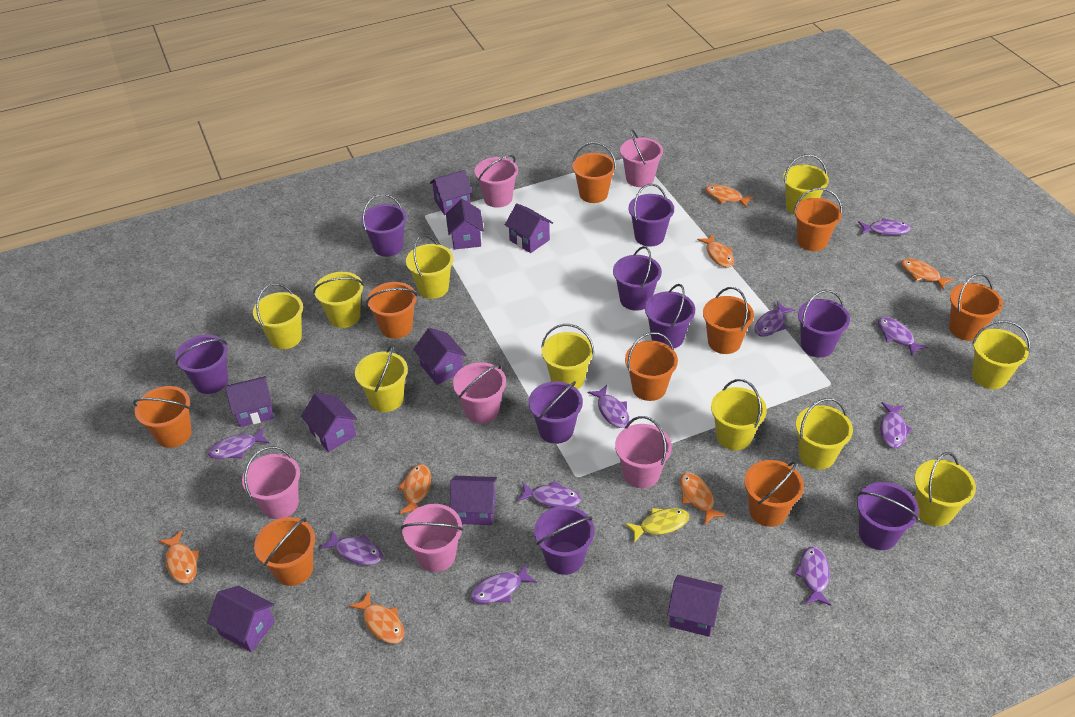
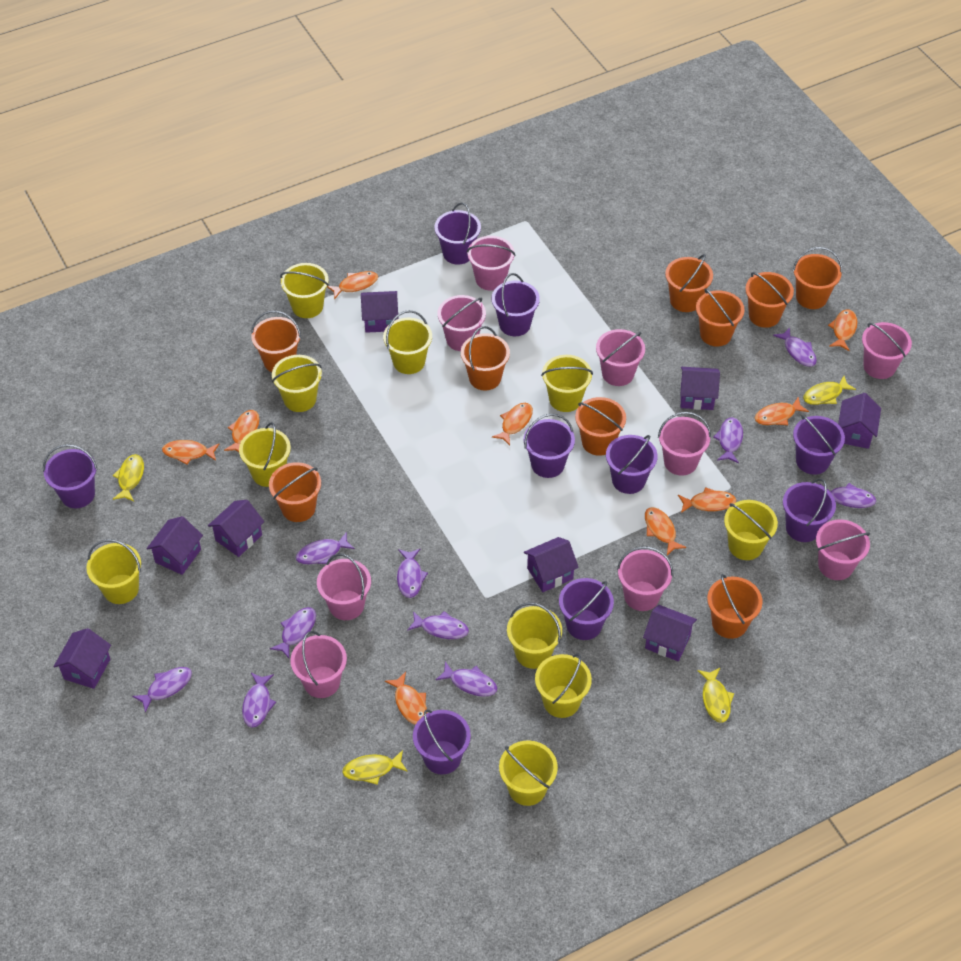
orange fish: [158,531,199,584] [349,591,404,644] [397,464,431,514] [680,473,726,524] [697,234,734,268] [705,185,754,208] [901,259,954,290] = 7 -> [162,440,219,465] [224,410,259,452] [327,271,378,300] [385,672,428,725] [492,403,533,446] [645,507,686,555] [678,487,737,513] [755,397,809,425] [828,309,858,351] = 9
pink bucket: [242,446,300,519] [401,504,463,572] [453,362,506,424] [475,155,518,208] [615,416,672,488] [620,130,663,187] = 6 -> [290,631,347,698] [317,554,371,620] [438,295,486,351] [467,236,515,291] [596,329,645,386] [617,546,673,611] [658,412,711,476] [816,519,870,580] [862,322,912,379] = 9
purple house: [207,586,275,652] [225,376,274,427] [301,393,358,452] [413,328,466,385] [430,170,472,215] [446,199,484,250] [450,476,497,525] [505,203,553,253] [667,575,723,637] = 9 -> [53,628,111,689] [146,516,203,575] [208,500,264,557] [361,291,398,333] [524,537,579,592] [643,605,697,661] [680,367,720,410] [838,393,881,449] = 8
yellow fish: [625,508,689,543] = 1 -> [113,454,144,501] [342,750,408,785] [697,668,734,723] [803,376,856,405] = 4

